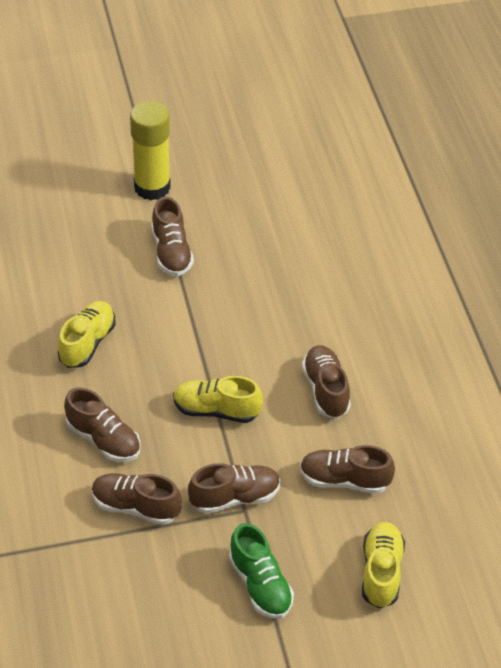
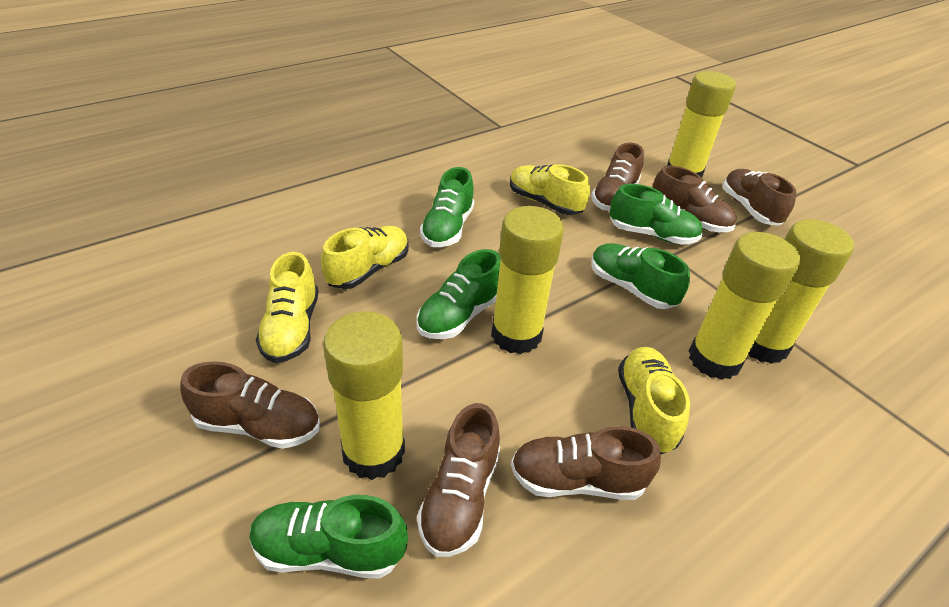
green shoe: [229,523,294,619] = 1 -> [249,495,408,579] [417,249,501,339] [420,167,474,247] [591,243,690,309] [610,184,703,245] = 5
yellow glue stick: [130,101,171,200] = 1 -> [323,311,405,480] [491,206,564,354] [667,71,736,177] [689,232,800,380] [748,219,854,364] = 5
yellow shoe: [58,301,116,368] [173,376,263,423] [362,522,405,608] = 3 -> [256,252,318,363] [321,226,408,289] [510,164,590,215] [618,347,690,454] = 4

